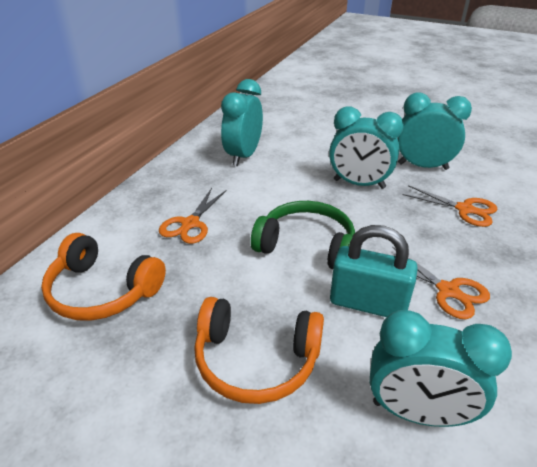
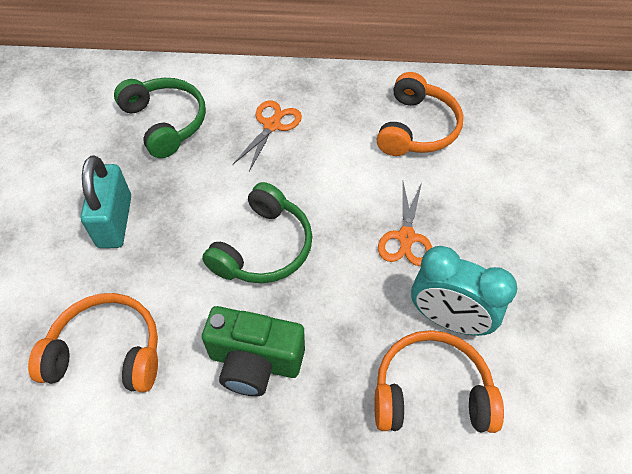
green camera: none = 0 -> [202,306,305,396] = 1
green headphones: [251,201,355,269] = 1 -> [114,78,206,158] [202,182,312,283] = 2
orange headphones: [41,233,166,321] [194,297,324,404] = 2 -> [28,293,158,393] [374,330,504,433] [377,72,463,156] = 3
orange scissors: [159,188,227,244] [392,247,490,319] [402,185,497,227] = 3 -> [233,100,302,171] [378,182,432,266] = 2
turquoise clock: [221,79,263,166] [329,107,404,189] [369,310,512,427] [397,93,472,170] = 4 -> [411,246,517,336] = 1

